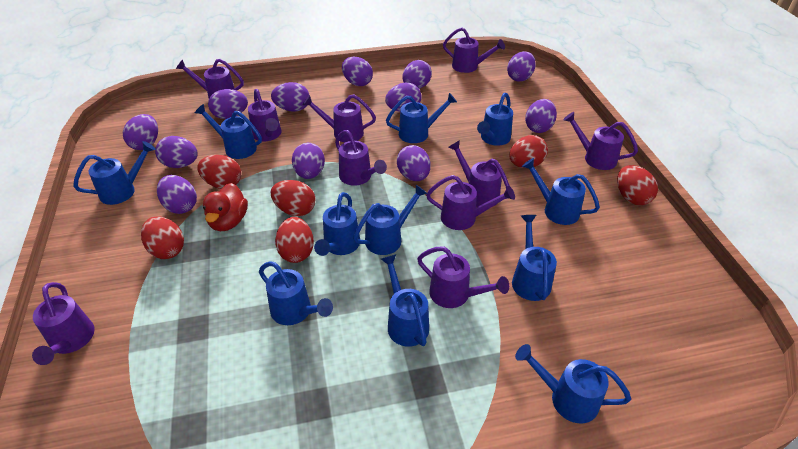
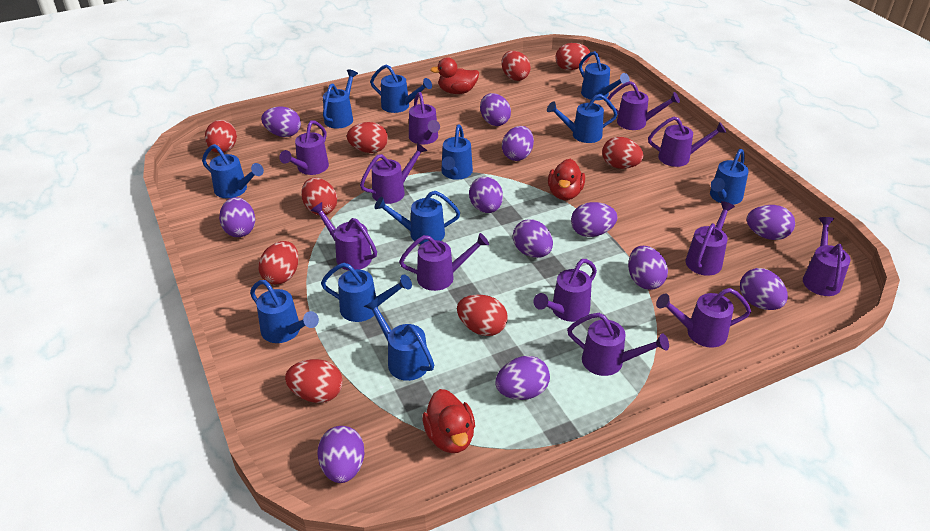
purple watering can: [32,282,95,365] [176,59,244,98] [248,89,281,141] [303,94,376,142] [335,130,387,186] [417,246,509,308] [426,175,515,230] [443,27,505,73] [448,140,510,207] [563,112,638,170] = 10 -> [279,120,329,175] [310,202,377,270] [360,143,428,204] [399,233,489,291] [409,92,440,144] [533,259,597,322] [567,313,669,376] [607,81,680,130] [648,117,726,167] [656,288,751,348] [686,201,735,276] [803,217,850,296] = 12
red duck: [203,183,248,231] = 1 -> [422,389,475,453] [430,57,479,94] [548,159,585,200] = 3
red egg: [141,216,184,259] [198,155,241,189] [271,180,315,216] [275,217,314,263] [509,135,548,168] [617,165,658,205] = 6 -> [205,120,237,153] [258,241,299,284] [285,359,343,403] [301,178,337,215] [347,122,388,153] [457,295,508,336] [501,51,531,81] [555,43,590,70] [602,137,644,169] = 9

